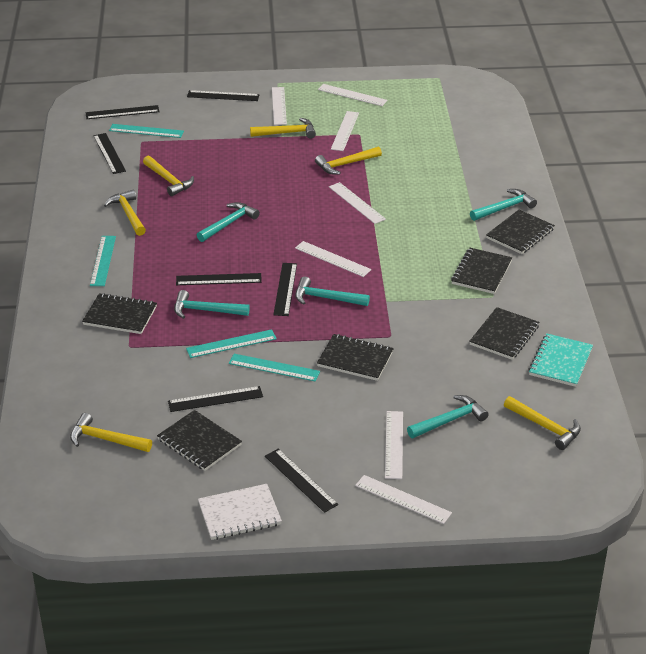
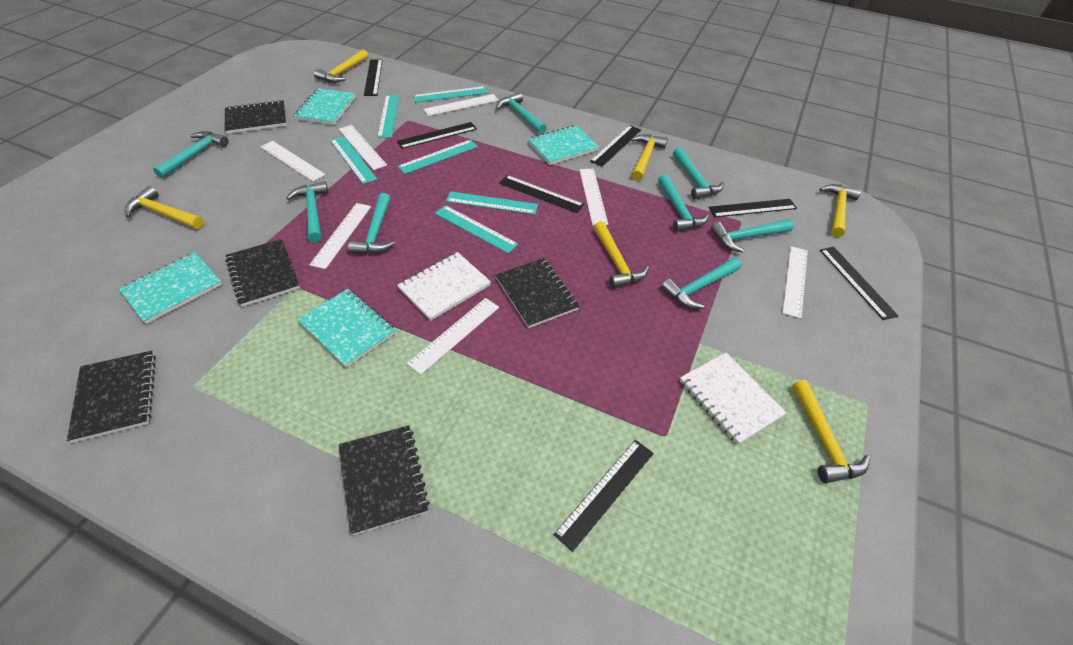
black notebook: [82,293,157,334] [157,410,242,471] [317,334,394,381] [451,248,512,294] [469,307,539,360] [486,210,555,254] = 6 -> [67,351,156,443] [225,100,287,134] [225,239,300,307] [339,425,430,535] [495,258,579,328] = 5
turquoise hammer: [174,290,250,319] [197,202,260,242] [295,276,370,306] [407,395,489,438] [470,189,537,221] = 5 -> [153,131,229,179] [286,181,328,242] [348,193,395,254] [496,92,547,134] [658,174,709,232] [661,258,741,309] [673,147,724,199] [711,219,794,253] = 8
turquoise notebook: [529,333,593,387] = 1 -> [119,252,222,324] [293,88,356,125] [298,289,396,368] [528,125,599,165] = 4
turquoise ruler: [90,236,116,286] [109,124,184,138] [186,329,277,358] [229,354,320,382] = 4 -> [330,136,377,184] [377,95,399,138] [398,140,478,174] [413,86,488,102] [435,205,518,253] [446,191,538,215] = 6
white notebook: [198,484,282,540] = 1 -> [397,252,491,321] [680,352,787,445] = 2

